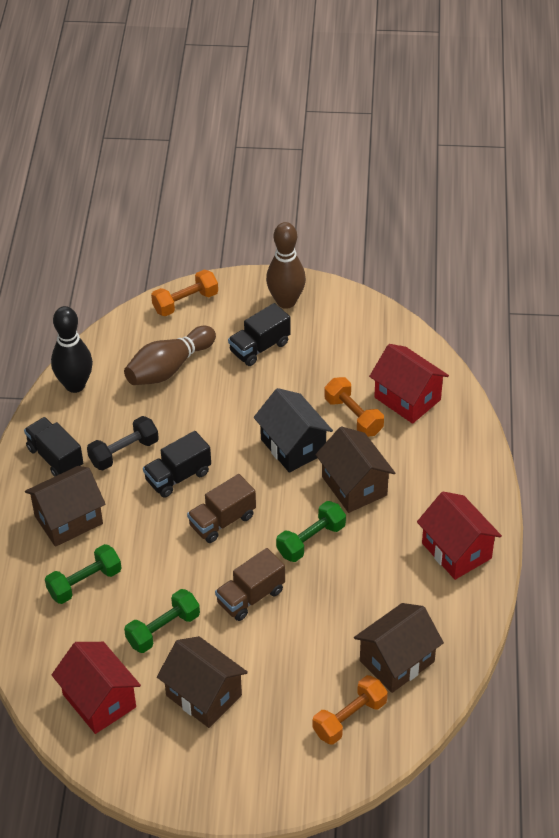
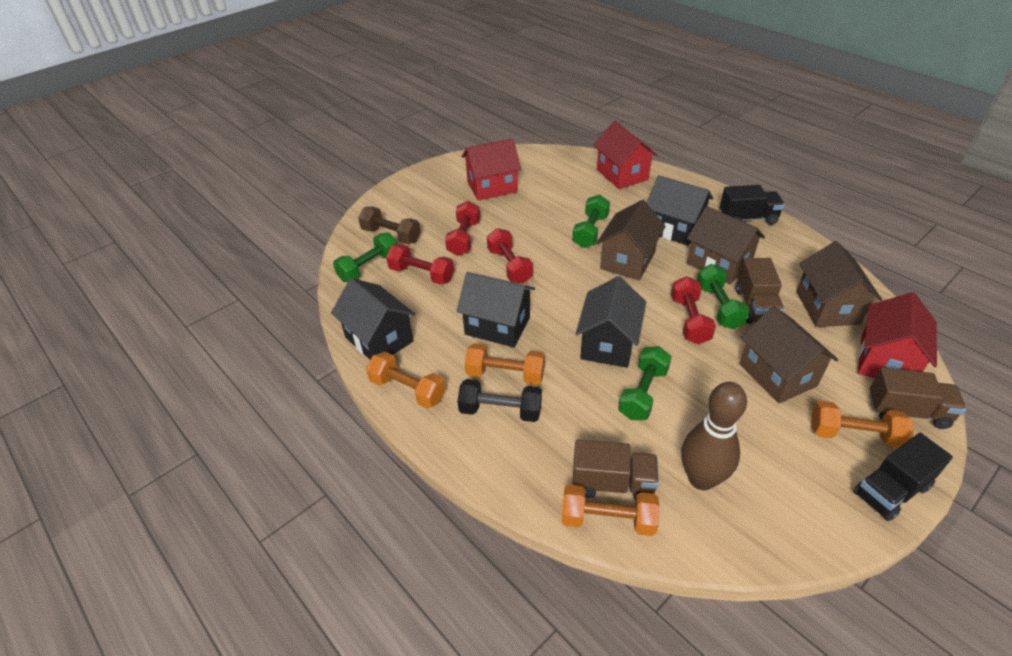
black bowling pin: [51,306,93,393] = 1 -> none = 0
black house: [254,388,333,473] = 1 -> [331,278,416,360] [456,272,535,347] [575,276,646,368] [646,175,713,246] = 4
black truck: [24,417,83,477] [143,431,211,498] [228,303,291,366] = 3 -> [720,185,785,225] [853,433,953,521] = 2
brown bowling pin: [124,326,216,385] [266,222,306,309] = 2 -> [681,382,747,490] = 1
brown dumbbell: none = 0 -> [358,206,421,244] = 1
brown truck: [187,474,256,543] [215,548,285,621] = 2 -> [572,440,659,500] [736,258,784,324] [869,367,966,429] = 3
green dumbbell: [45,544,122,604] [124,589,200,653] [276,501,346,562] = 3 -> [333,232,397,282] [572,195,610,248] [618,346,671,420] [697,264,750,329] = 4
orange dumbbell: [151,269,218,316] [312,675,388,745] [325,377,384,437] = 3 -> [366,352,446,409] [464,344,545,385] [562,484,660,536] [811,400,913,448] = 4
red dumbbell: none = 0 -> [386,244,454,285] [445,201,480,256] [487,228,533,284] [671,276,716,344] = 4

